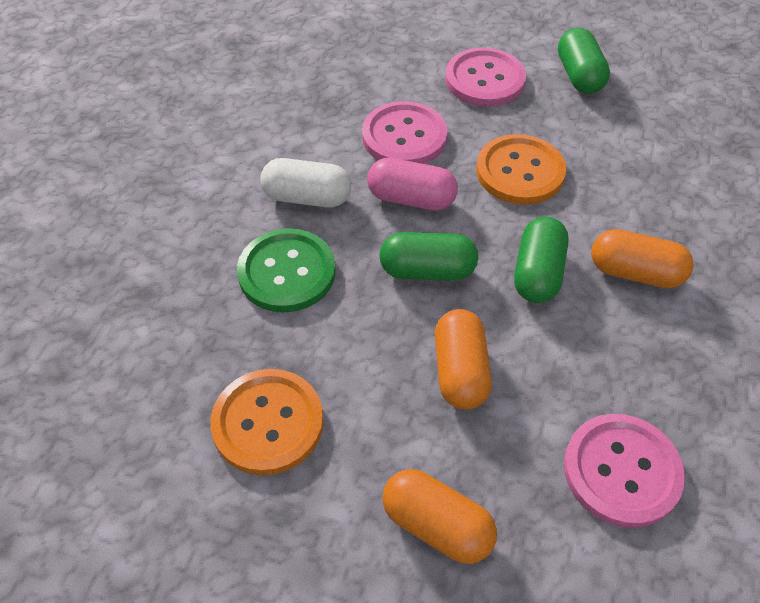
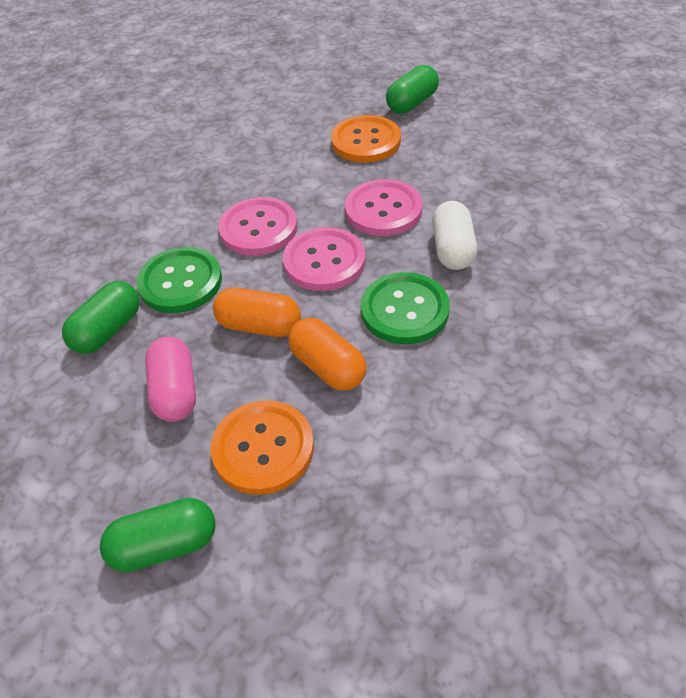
green button: [237,228,336,312] = 1 -> [136,247,222,313] [361,272,450,344] = 2
orange capsule: [382,469,497,564] [435,309,492,409] [591,229,694,288] = 3 -> [213,288,301,337] [288,318,366,391] = 2

